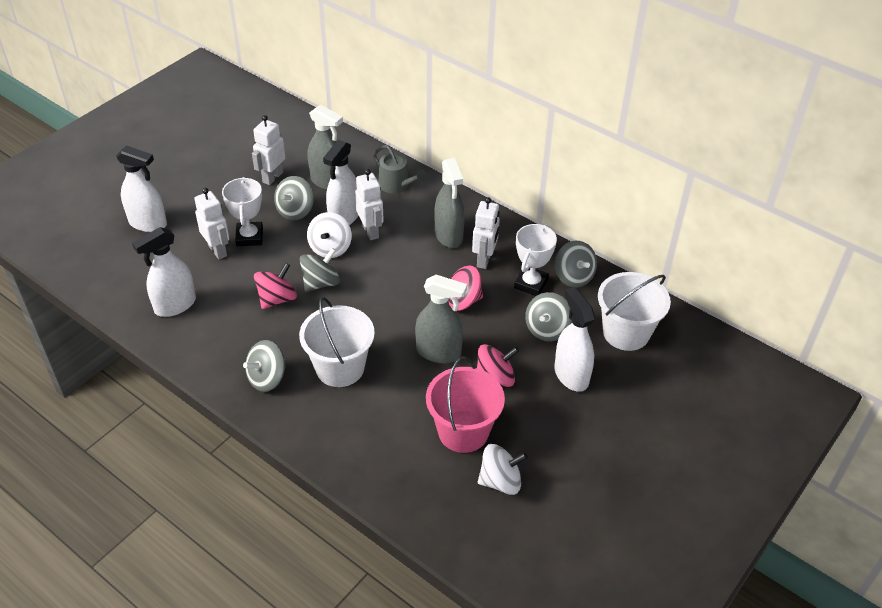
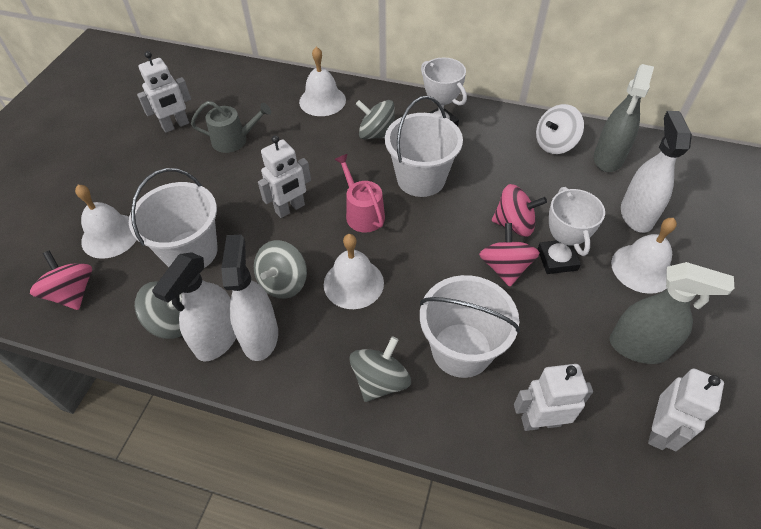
grey spinning top: [243,340,286,392] [274,176,314,220] [300,248,340,292] [525,292,572,342] [555,241,597,288] = 5 -> [135,281,182,339] [254,240,307,299] [350,336,411,402] [356,100,395,139] = 4
grey spray bottle: [307,105,343,190] [415,275,467,364] [434,158,465,248] = 3 -> [594,64,654,172] [610,262,735,364] = 2
pink bucket: [426,356,505,453] = 1 -> none = 0
pink watering can: none = 0 -> [334,154,385,233] = 1
white bell: none = 0 -> [75,185,137,259] [299,47,346,116] [324,234,384,309] [611,218,677,294] = 4
white bucket: [299,297,375,387] [598,272,671,351] = 2 -> [129,168,218,268] [385,96,463,197] [420,275,520,378] = 3
white spinning top: [307,212,352,258] [478,444,528,495] = 2 -> [536,104,584,154] = 1
white spray bottle: [116,145,167,232] [132,227,196,317] [323,140,358,225] [554,287,595,392] = 4 -> [152,252,236,361] [221,234,278,361] [621,111,692,233] = 3

